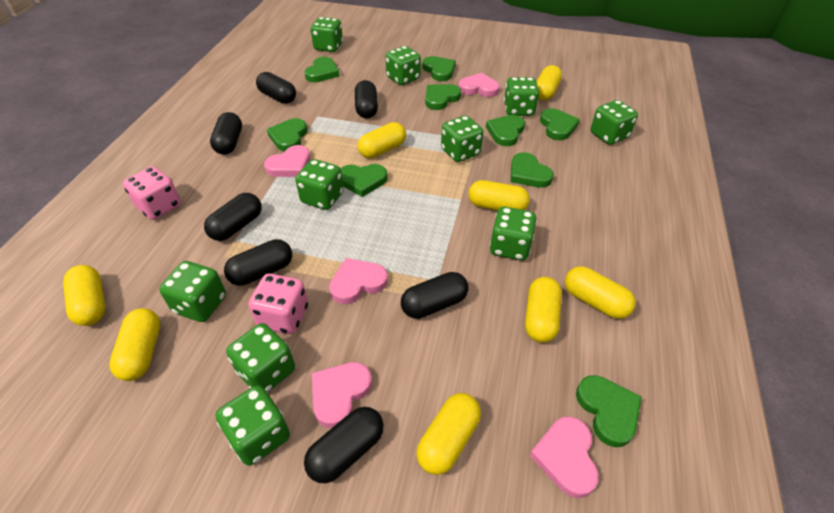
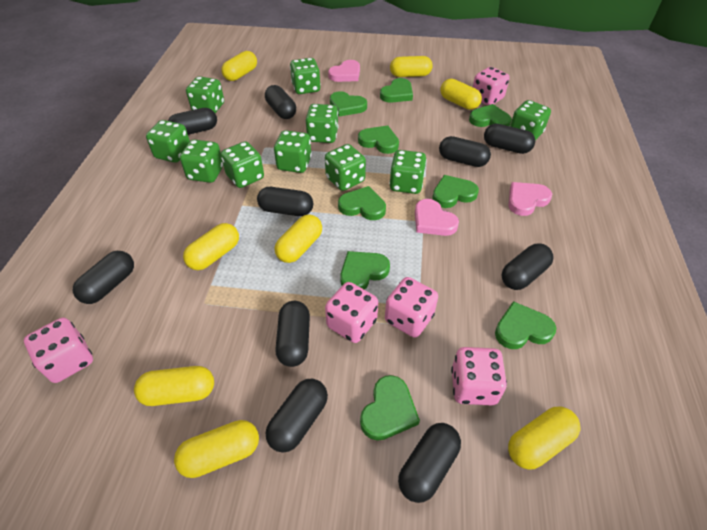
black capsule: [204,193,262,241] [210,112,242,155] [224,239,292,286] [256,72,296,104] [304,407,384,483] [355,80,378,119] [401,272,469,319] = 7 -> [73,251,134,304] [168,108,217,135] [257,187,313,216] [265,85,296,119] [266,379,328,453] [275,301,310,367] [398,423,461,503] [439,136,491,167] [484,124,535,154] [501,243,554,290] = 10
pink dice: [123,166,181,220] [248,274,308,334] = 2 -> [24,318,93,383] [325,282,378,343] [385,277,438,338] [451,347,507,406] [473,67,510,105] = 5
pink heart: [264,145,310,177] [312,362,372,428] [329,258,388,304] [458,73,500,97] [530,416,599,498] = 5 -> [328,60,360,82] [415,199,459,236] [508,182,552,216] = 3

